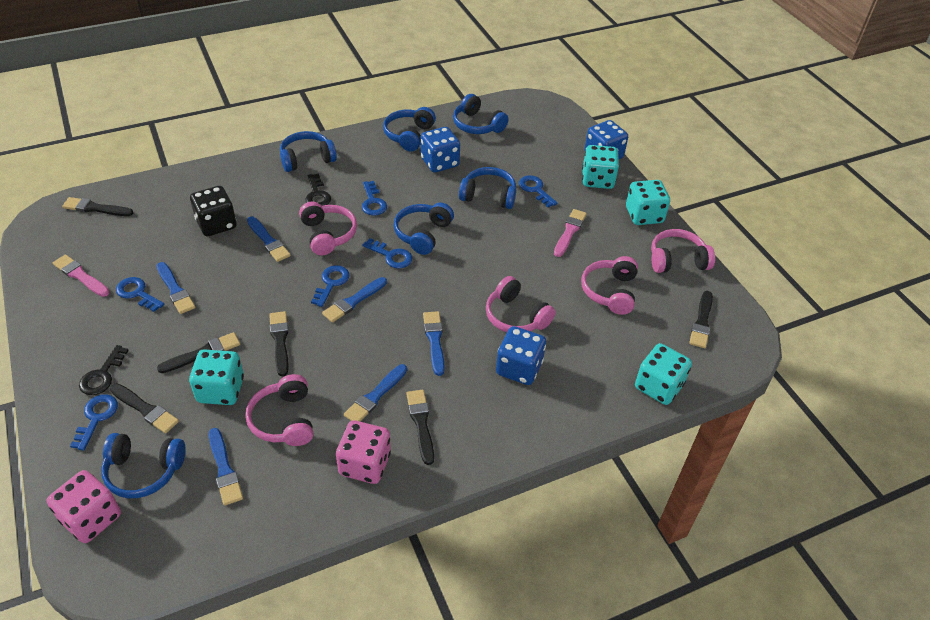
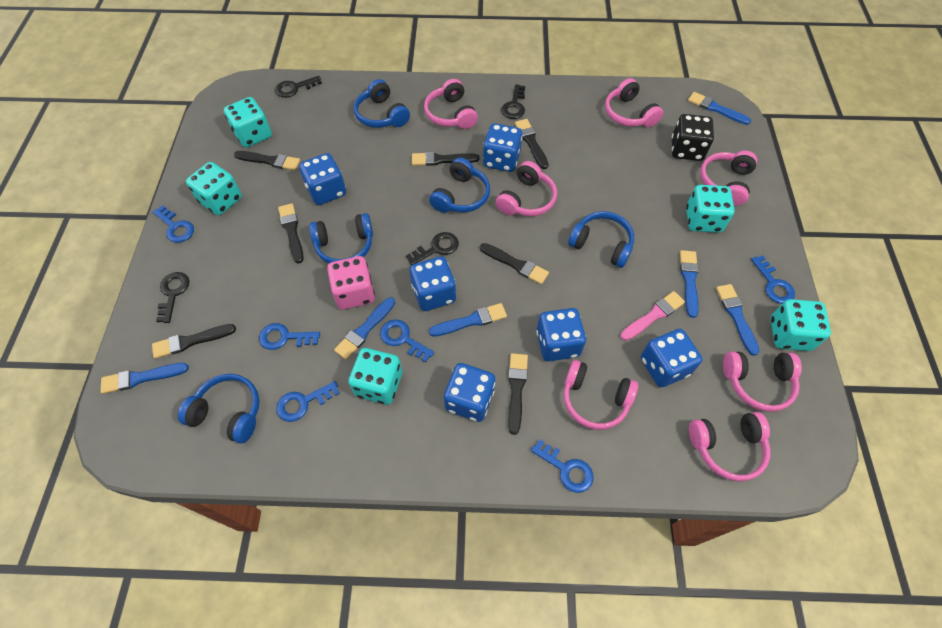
black brush: [62,197,133,216] [110,383,179,433] [157,332,240,373] [269,311,289,376] [406,390,434,465] [689,291,713,348] = 6 -> [152,324,236,359] [234,151,300,170] [278,203,304,264] [412,152,479,166] [480,243,549,284] [508,353,528,435] [515,119,548,169] = 7
black key: [79,345,129,395] [305,174,331,206] = 2 -> [156,272,189,323] [275,76,322,98] [406,232,459,265] [501,84,525,119] = 4
blue dice: [421,127,460,173] [496,326,546,385] [585,120,628,159] = 3 -> [299,153,346,205] [410,256,456,311] [444,363,495,422] [483,123,522,172] [536,308,586,361] [641,329,702,387] = 6
blue headphones: [101,433,186,498] [280,131,337,172] [383,107,436,151] [394,203,454,255] [453,94,509,134] [459,167,516,209] = 6 -> [178,374,260,444] [309,213,373,263] [354,79,410,128] [429,158,490,213] [568,211,634,268] = 5
pink brush: [53,254,109,297] [554,209,587,257] = 2 -> [620,291,685,341] = 1
pink dice: [47,470,121,543] [336,420,391,484] = 2 -> [327,256,375,310] = 1
pink headphones: [245,374,313,446] [299,202,357,255] [486,276,556,332] [581,256,638,315] [651,229,715,273] = 5 -> [424,79,478,129] [496,161,557,216] [563,360,638,430] [605,78,663,127] [689,412,771,481] [700,151,757,206] [723,351,802,412] = 7
turquoise dice: [189,349,244,405] [582,145,619,189] [626,180,670,225] [635,343,692,405] = 4 -> [186,162,242,215] [224,97,272,147] [348,348,402,405] [686,185,735,233] [770,299,831,351] = 5

